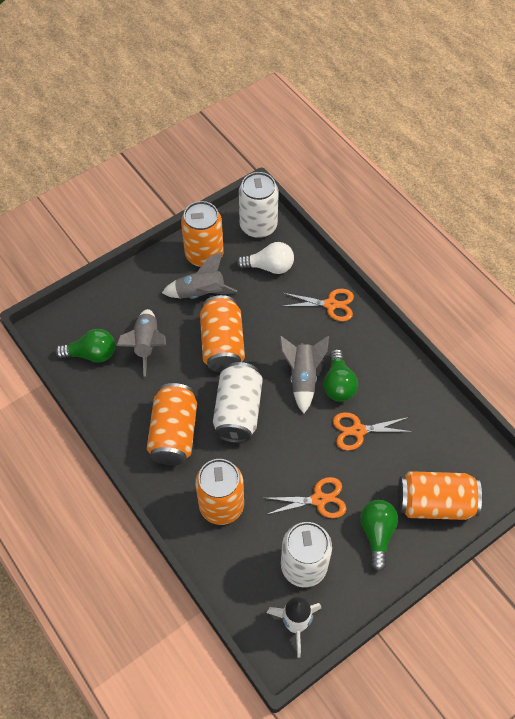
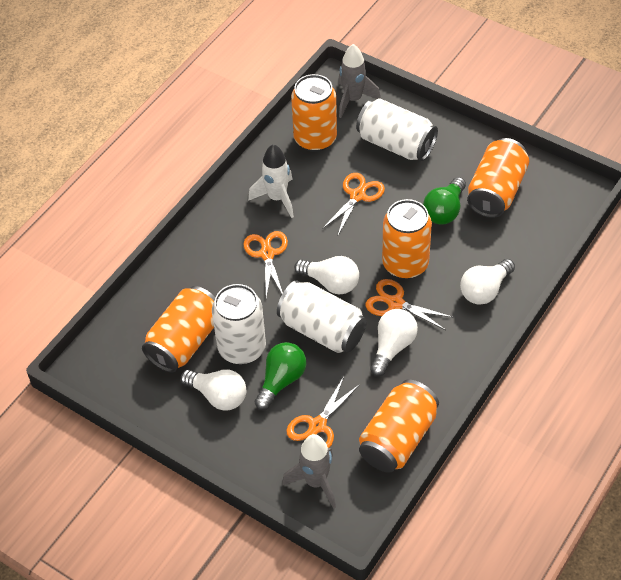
green light bulb: [55,329,115,363] [323,349,358,402] [360,500,398,571] = 3 -> [255,342,306,410] [423,177,466,225] = 2
grey rocket: [116,309,166,377] [162,252,237,299] [279,336,329,414] = 3 -> [282,434,336,509] [338,44,381,118] = 2
orange scissors: [265,477,346,518] [283,289,354,321] [333,412,413,451] = 3 -> [243,231,288,298] [286,377,360,448] [322,173,385,237] [365,279,454,330] = 4
white light bulb: [236,242,294,274] = 1 -> [181,369,246,411] [294,256,359,295] [370,309,418,376] [460,259,515,305] = 4

